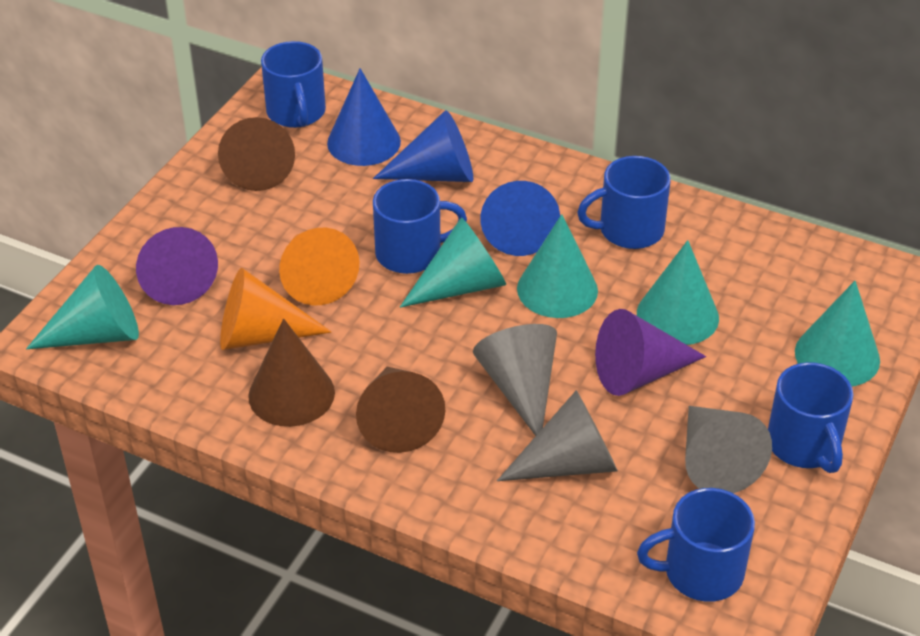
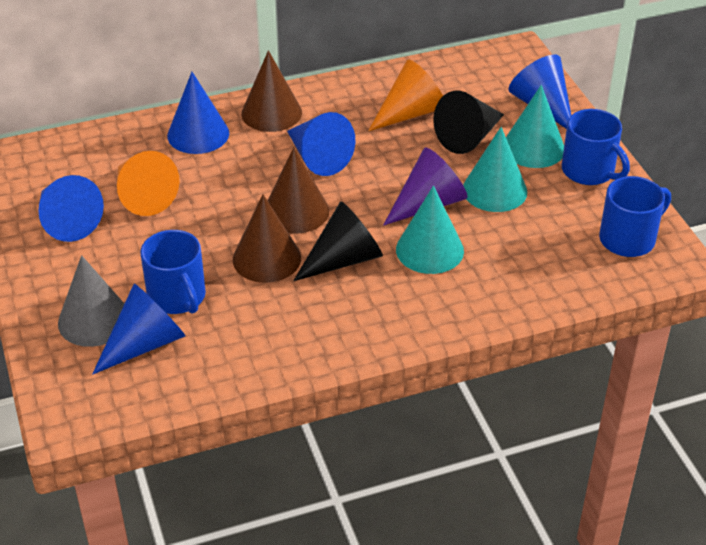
black cone: none = 0 -> [293,201,383,281] [433,91,504,154] = 2
blue cone: [327,68,401,166] [373,110,473,182] [480,181,560,256] = 3 -> [38,175,104,242] [93,283,185,374] [167,72,229,154] [287,112,356,176] [509,55,571,129] = 5
blue mug: [261,41,326,128] [373,179,467,274] [577,156,671,249] [637,488,755,602] [768,362,853,473] = 5 -> [140,230,206,314] [562,109,630,185] [599,176,671,257] = 3
grey cone: [473,324,557,436] [497,390,618,481] [685,406,772,493] = 3 -> [58,255,124,347] = 1
purple cone: [136,227,218,305] [595,309,706,396] = 2 -> [383,148,468,226] = 1
turquoise cone: [26,265,139,349] [400,217,506,308] [517,214,598,318] [637,240,719,345] [795,281,880,386] = 5 -> [396,186,464,274] [463,127,527,212] [506,85,564,168] = 3

